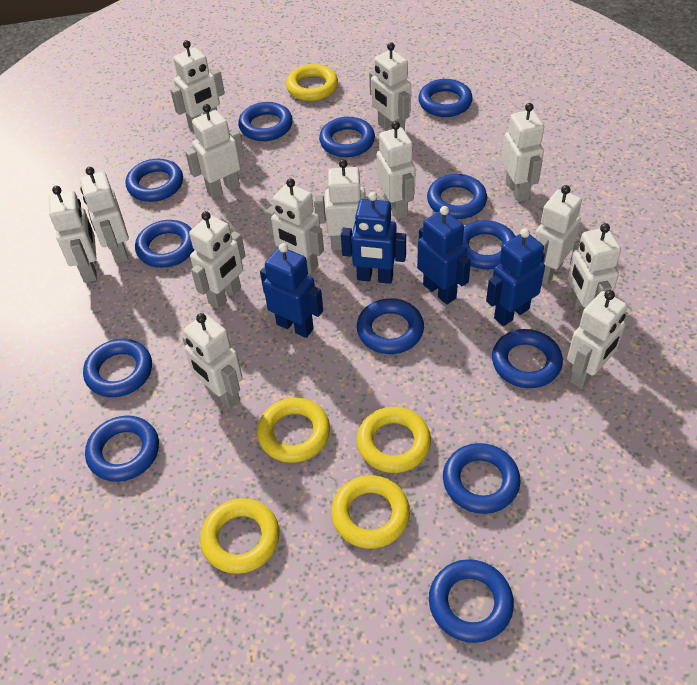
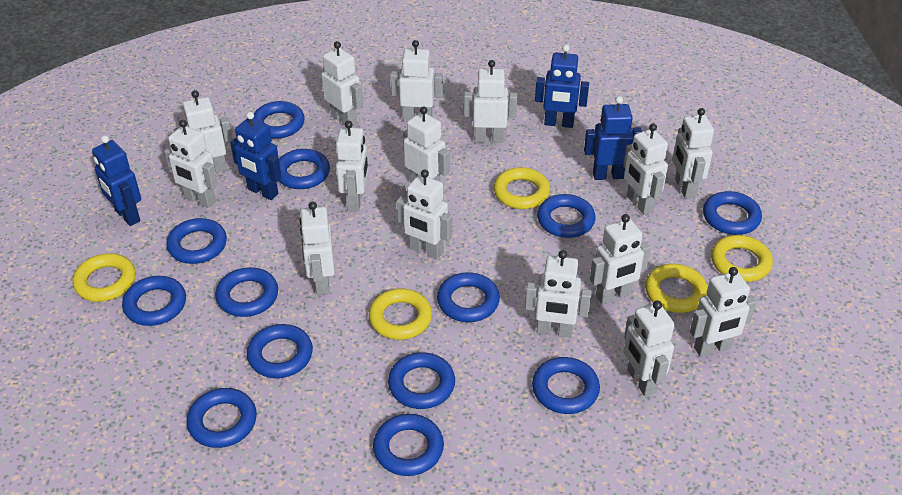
white robot: [48,186,97,283] [80,167,129,264] [170,40,225,134] [182,313,243,409] [185,104,244,199] [189,211,246,309] [266,178,324,274] [314,159,377,250] [369,42,411,131] [377,121,416,220] [502,103,544,202] [535,185,582,285] [567,223,621,318] [567,290,627,389] = 14 -> [164,120,218,208] [174,90,233,172] [300,202,335,295] [321,41,363,127] [336,121,368,212] [390,40,443,122] [397,170,452,259] [403,107,450,183] [464,60,517,143] [525,250,592,338] [590,214,651,304] [623,123,668,215] [623,300,674,396] [672,108,714,199] [690,267,757,357] = 15

